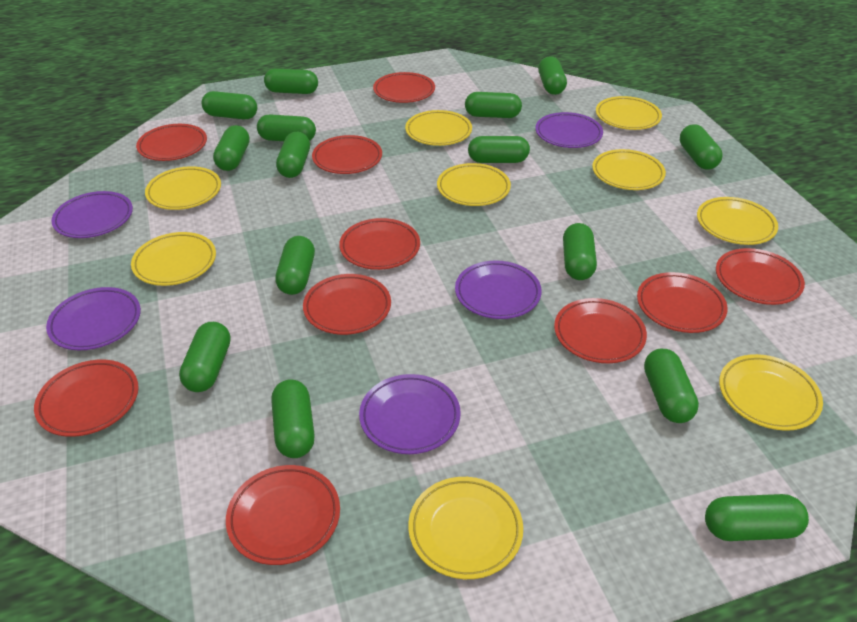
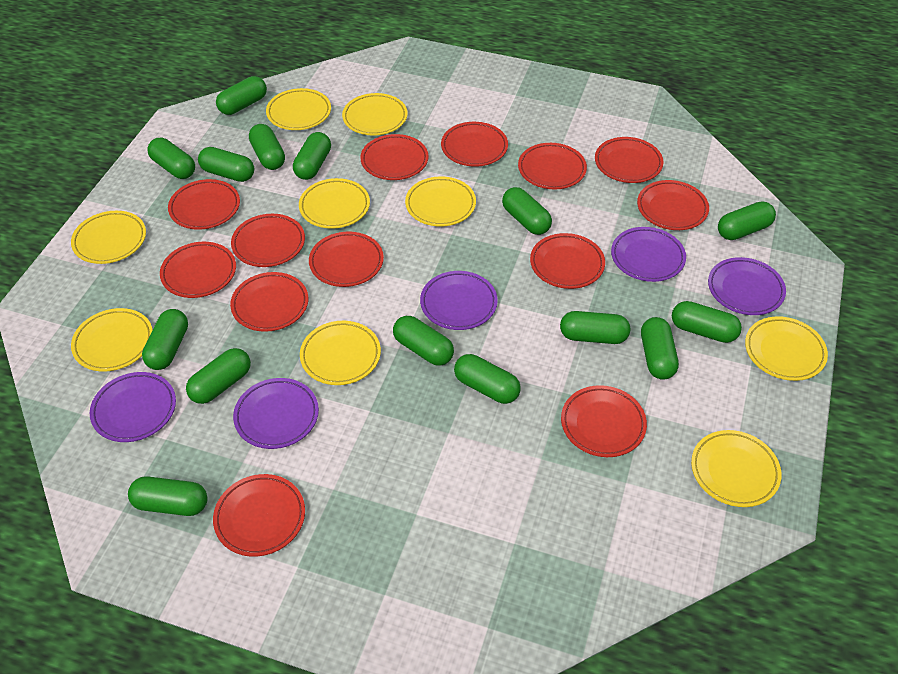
red plate: [34,360,139,437] [136,124,207,161] [226,465,340,565] [303,274,391,335] [312,135,382,174] [339,218,420,270] [373,72,435,103] [554,298,647,363] [637,272,728,333] [716,248,805,305] = 10 -> [160,242,236,298] [168,179,240,230] [213,474,305,557] [230,272,308,332] [231,214,305,267] [309,232,384,287] [360,134,429,180] [441,122,508,167] [518,143,587,189] [530,233,605,289] [561,385,647,457] [595,137,664,183] [637,180,709,230] = 13

